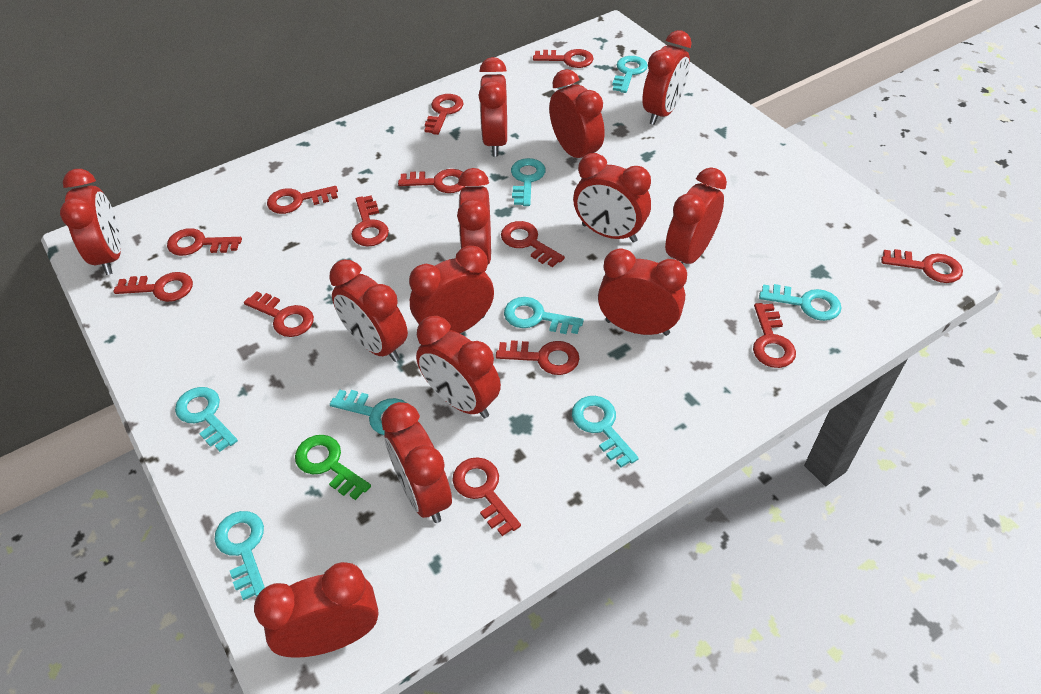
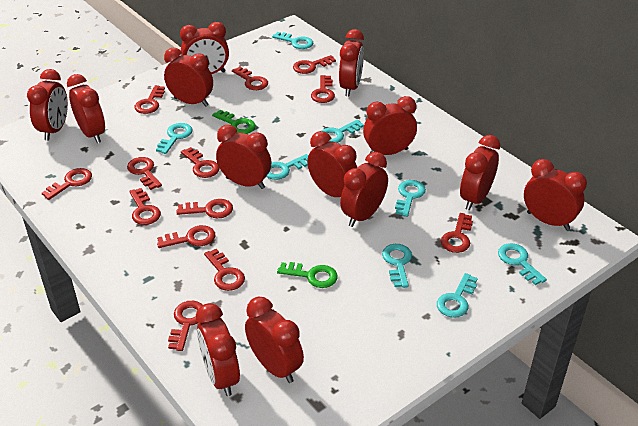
green key: [295,435,371,500] = 1 -> [212,110,256,134] [277,262,338,288] = 2

